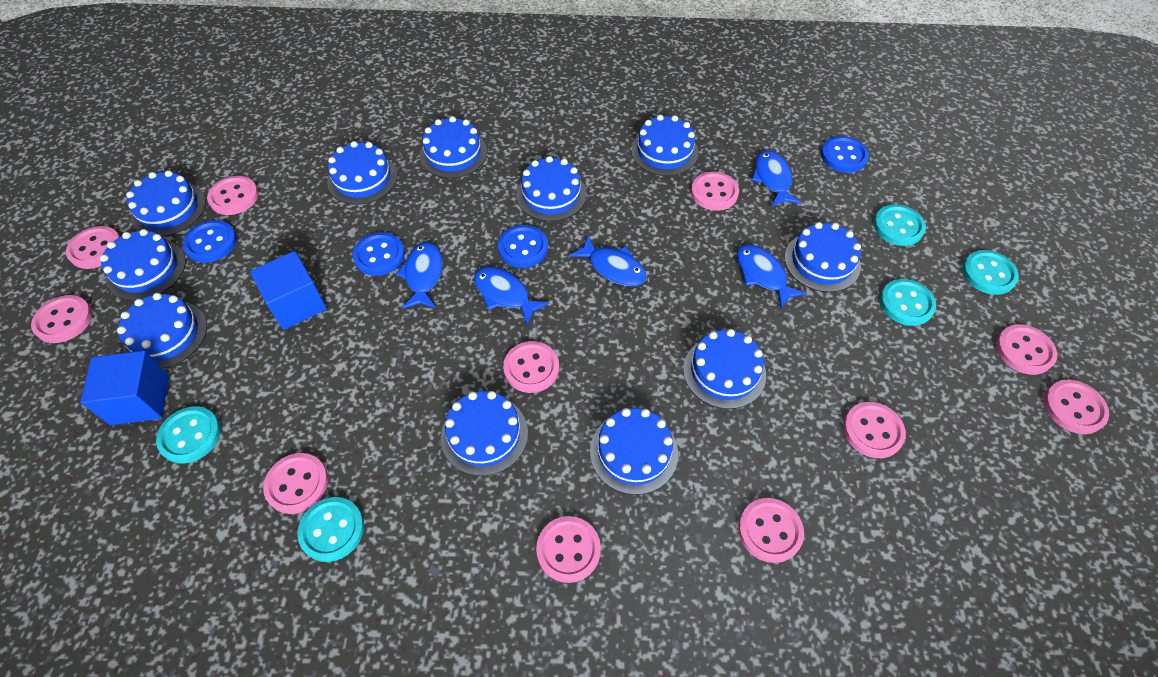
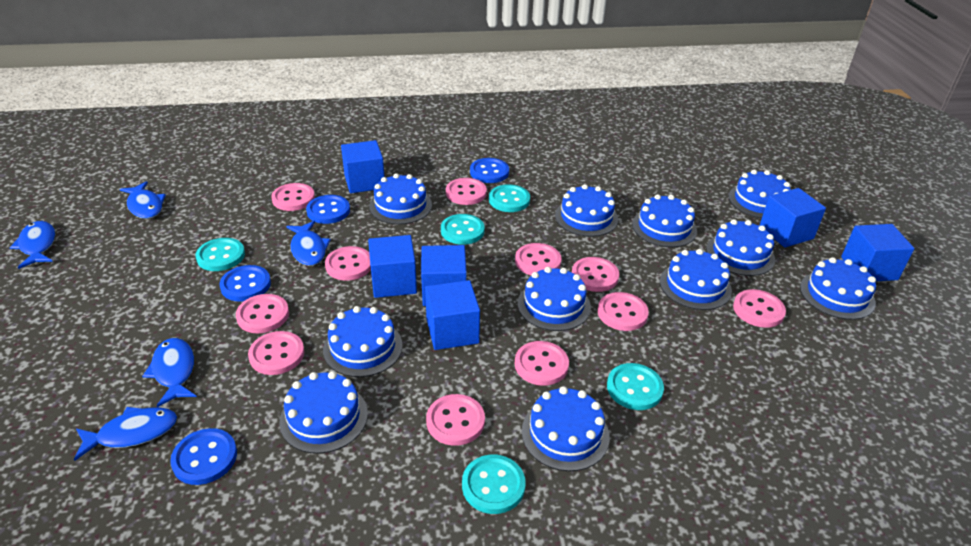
blue cube: [80,350,169,425] [250,251,327,330] = 2 -> [341,140,385,193] [368,235,417,298] [421,245,467,306] [425,280,480,350] [759,188,826,247] [841,224,915,281] = 6

